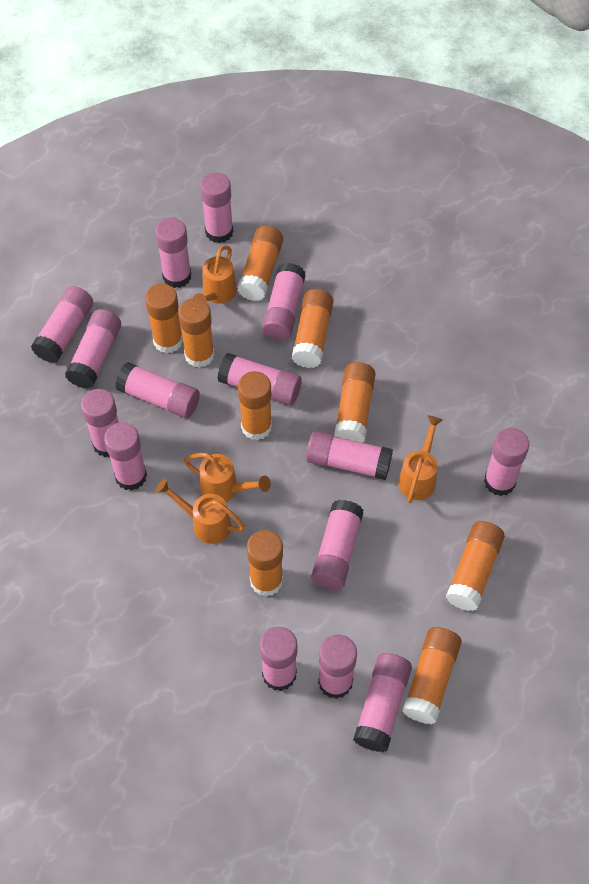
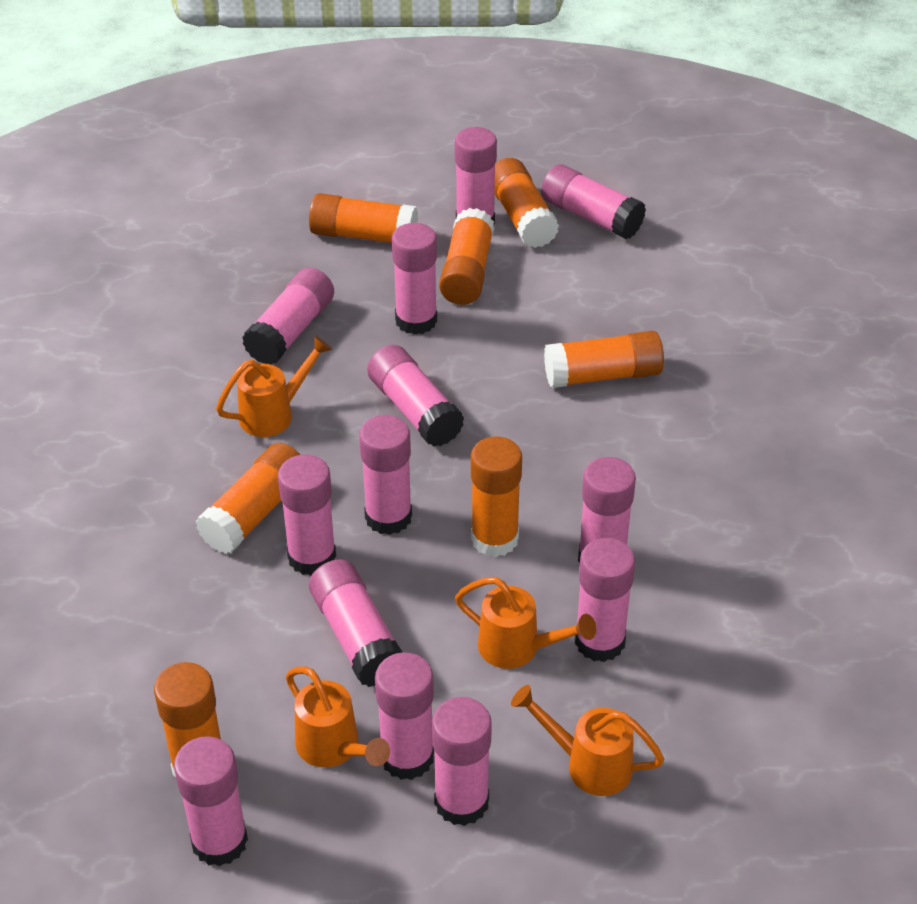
orange glue stick: [145,284,183,354] [178,298,215,368] [237,226,283,301] [238,371,272,440] [247,530,283,597] [292,289,333,368] [334,362,376,443] [402,627,462,724] [446,521,505,611] = 9 -> [154,662,221,777] [196,443,300,554] [309,193,418,243] [439,208,494,305] [471,436,522,557] [495,158,559,248] [544,331,664,388] = 7
pink glue stick: [31,286,93,363] [65,309,121,389] [81,389,119,457] [104,422,147,491] [115,362,200,418] [155,218,191,288] [200,173,233,243] [218,353,302,405] [260,627,297,691] [262,263,306,340] [306,431,393,480] [311,500,364,590] [318,635,357,699] [353,653,412,752] [484,428,529,496] = 15 -> [174,736,248,867] [242,268,334,365] [278,454,336,576] [309,559,403,687] [359,415,412,535] [367,345,464,447] [375,652,434,780] [392,223,437,335] [432,697,492,826] [455,127,497,225] [541,164,646,239] [575,538,635,662] [578,457,636,563] = 13

